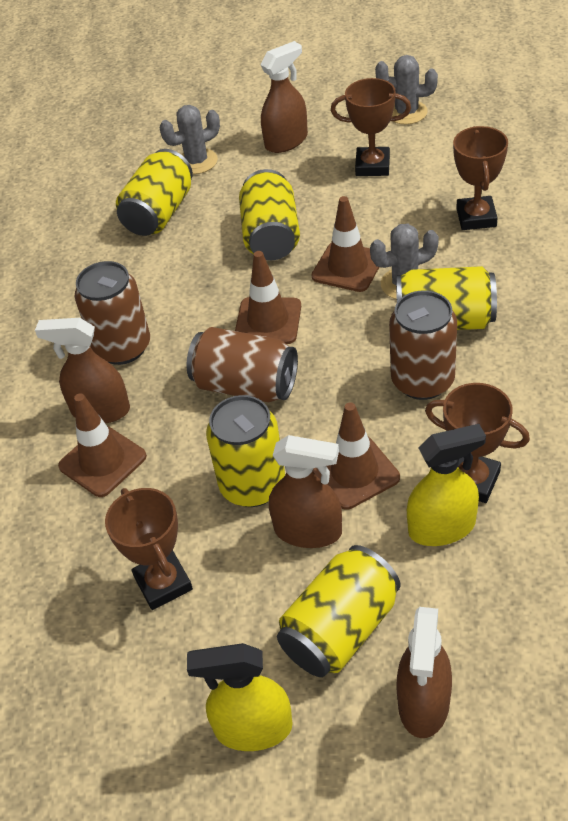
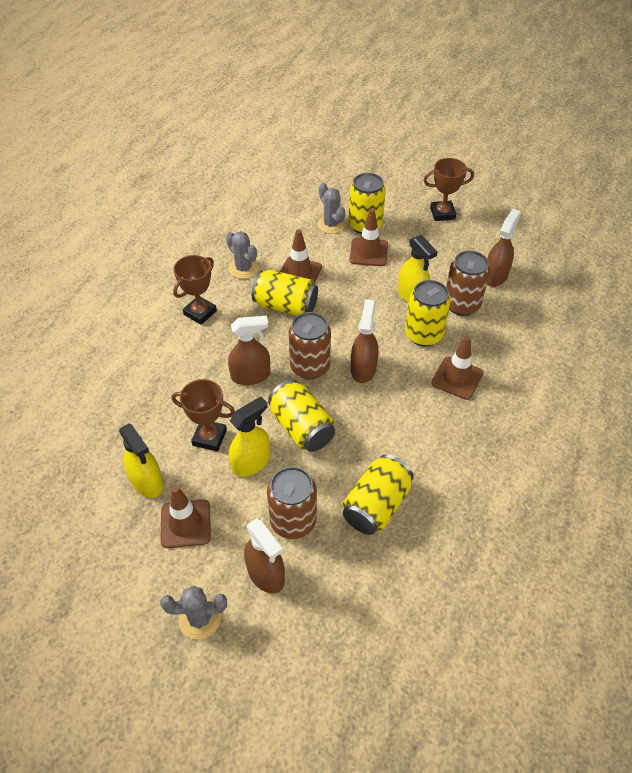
brown trophy: [105,488,193,610] [331,78,411,176] [425,383,530,503] [453,126,508,230] = 4 -> [171,379,235,451] [173,255,217,325] [424,158,474,221] = 3
yellow spray bottle: [187,643,292,751] [407,424,486,546] = 2 -> [119,424,163,498] [229,396,270,477] [398,235,437,304] = 3

